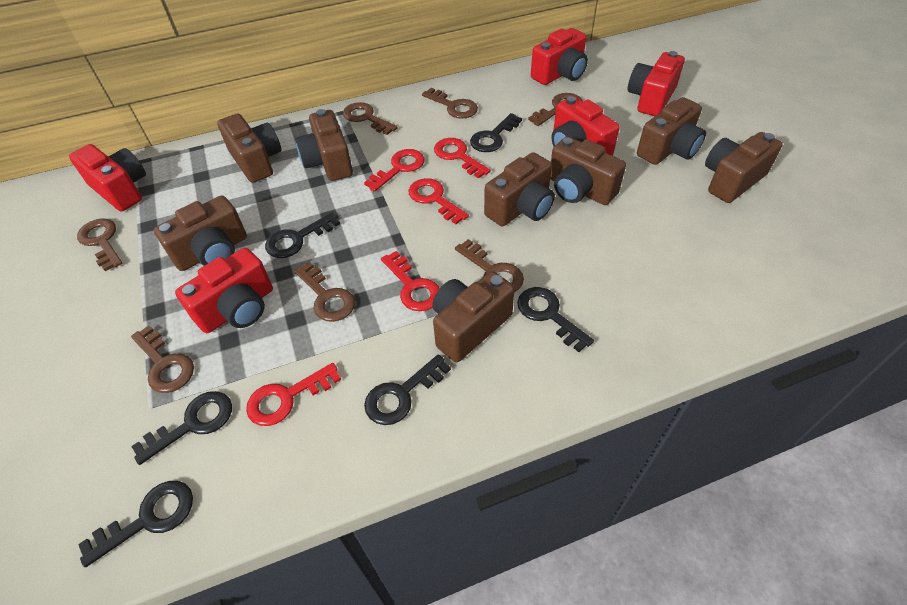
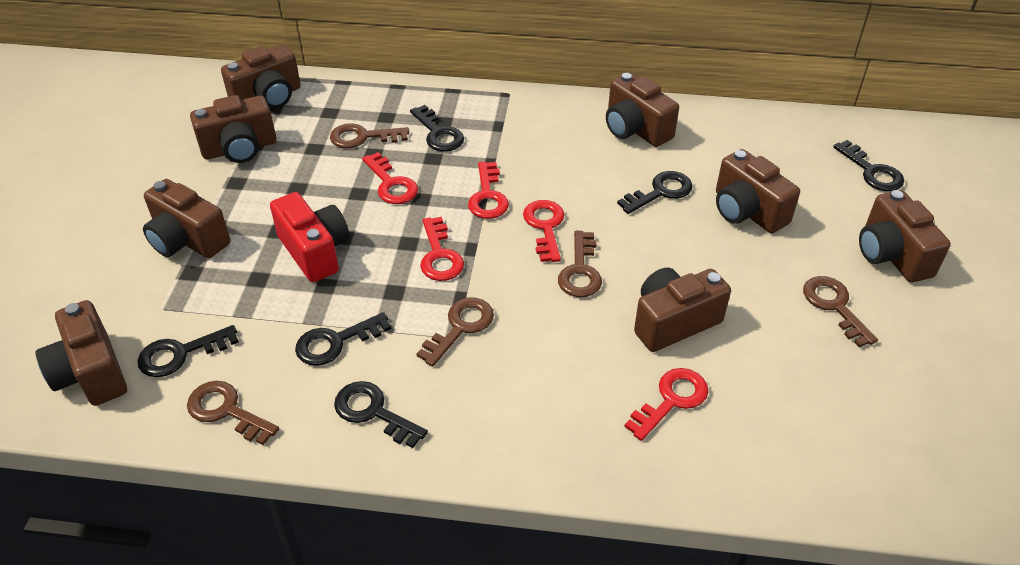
brown key: [77,218,123,271] [131,326,194,393] [294,262,355,322] [343,102,398,135] [422,88,478,119] [455,239,524,292] [528,93,583,126] = 7 -> [187,381,279,445] [330,123,409,149] [417,298,494,367] [558,231,602,297] [803,276,878,347] = 5
red camera: [69,144,146,211] [175,248,273,333] [531,28,588,85] [552,96,620,156] [628,51,685,116] = 5 -> [270,192,349,282] = 1

